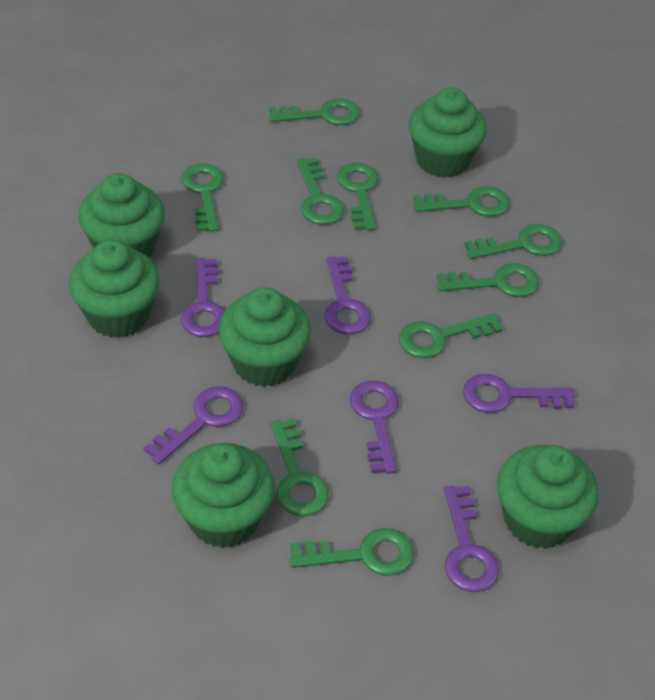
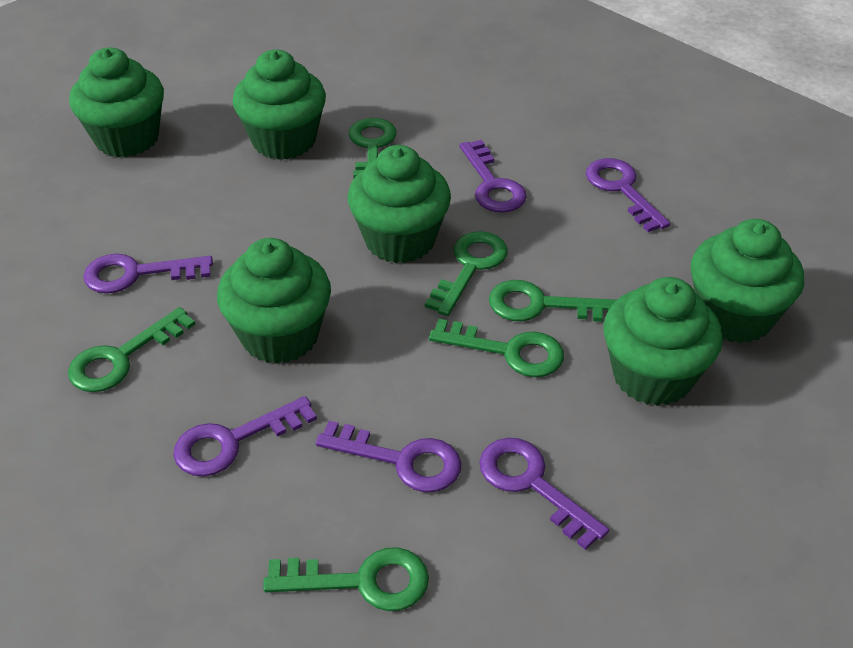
green key: [181,164,224,232] [269,98,360,125] [271,419,329,516] [290,528,414,576] [297,158,344,225] [337,163,379,231] [399,313,503,358] [413,186,510,217] [437,263,539,297] [464,224,562,259] = 10 -> [68,307,195,392] [263,547,429,611] [349,118,397,178] [425,231,507,316] [429,319,564,377] [489,280,616,322] = 6

